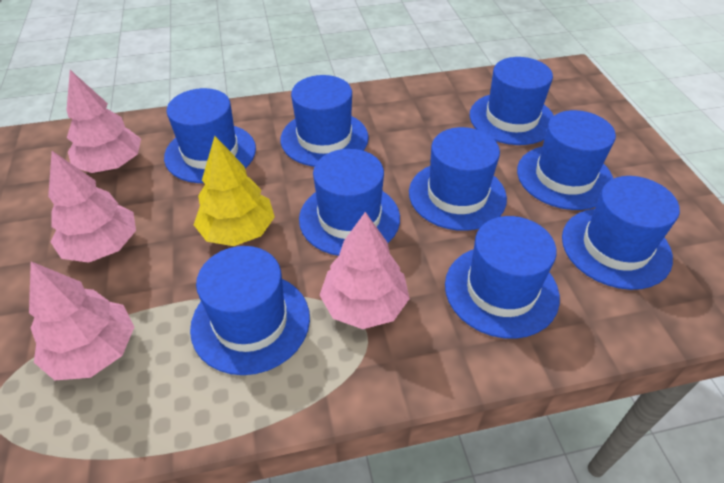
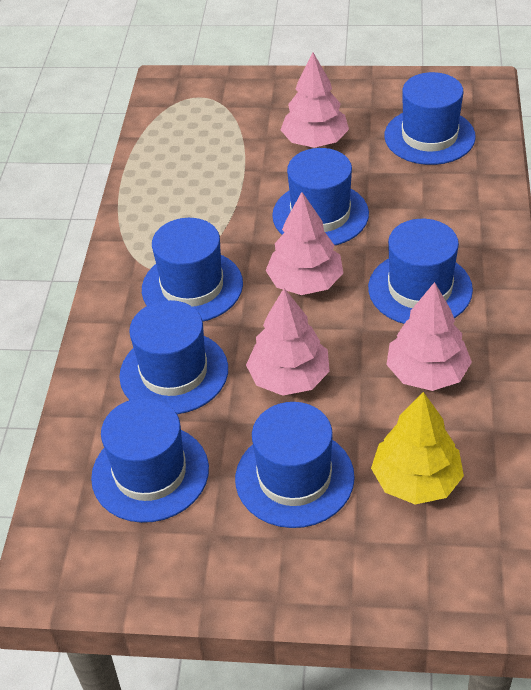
blue hat: [164,88,256,183] [190,246,310,375] [281,75,369,167] [299,149,400,256] [409,127,507,231] [445,216,560,339] [470,57,554,145] [517,110,616,210] [562,176,680,290] = 9 -> [91,398,209,523] [119,300,228,414] [142,218,243,322] [235,402,355,528] [272,148,369,246] [368,219,473,324] [384,72,476,165] = 7

